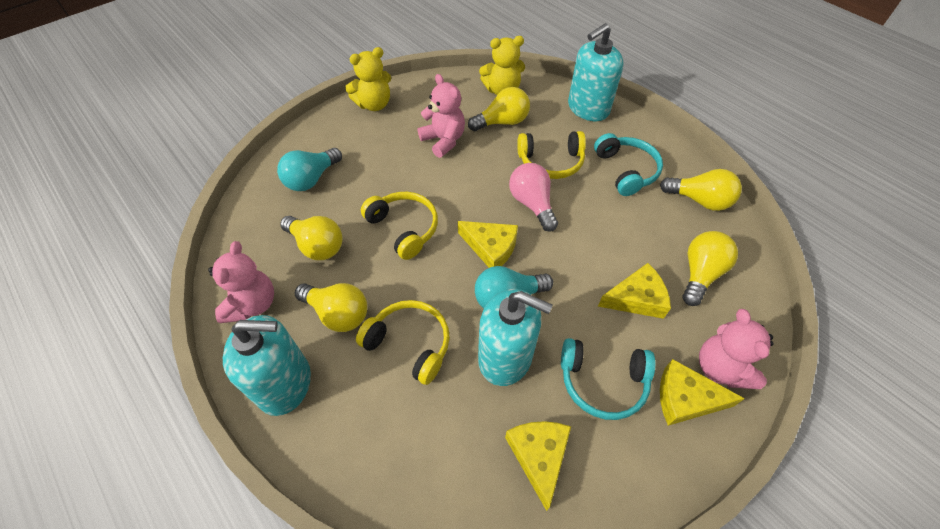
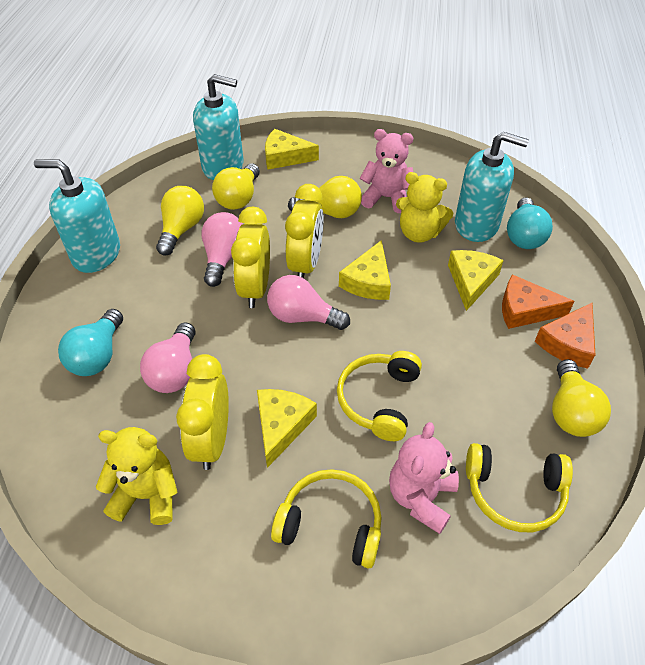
orange cheese: none = 0 -> [502,274,575,329] [535,303,595,369] = 2
pink light bulb: [509,163,558,232] = 1 -> [140,323,195,393] [201,212,243,287] [267,275,350,330] = 3
pink teddy bear: [208,241,274,323] [418,74,465,158] [699,309,773,389] = 3 -> [360,129,413,213] [389,422,459,534] = 2
turquoise headphones: [561,338,656,420] [594,133,663,196] = 2 -> none = 0
yellow clock: none = 0 -> [176,354,229,470] [231,207,270,308] [285,184,324,278] = 3
yellow light bulb: [280,216,342,260] [295,283,367,332] [468,87,530,131] [660,169,742,211] [682,231,738,306] = 5 -> [156,186,204,256] [212,164,260,210] [288,176,362,218] [552,359,611,437] = 4

